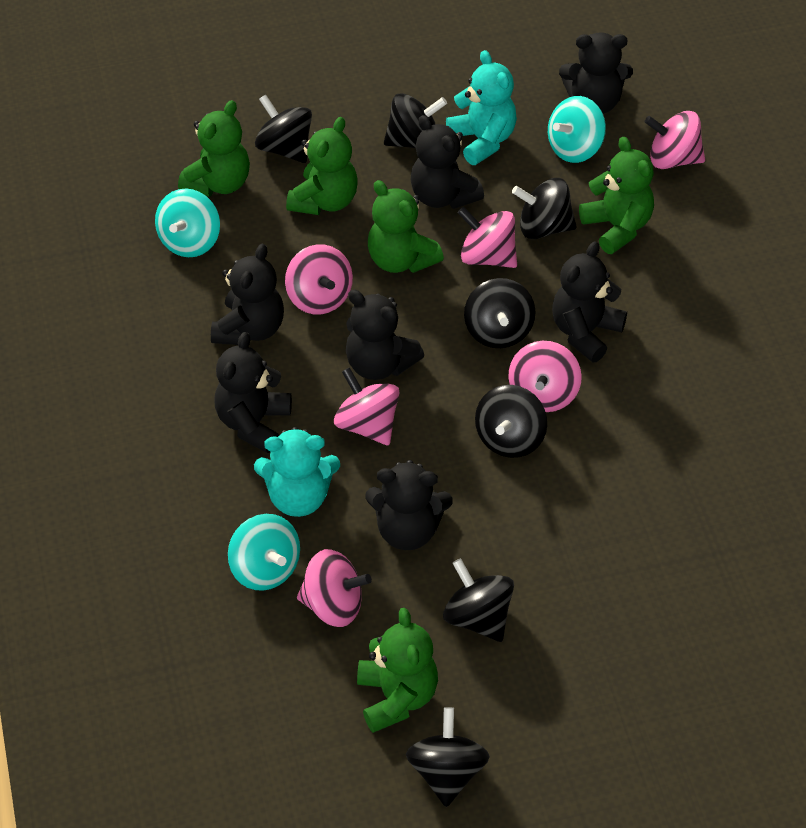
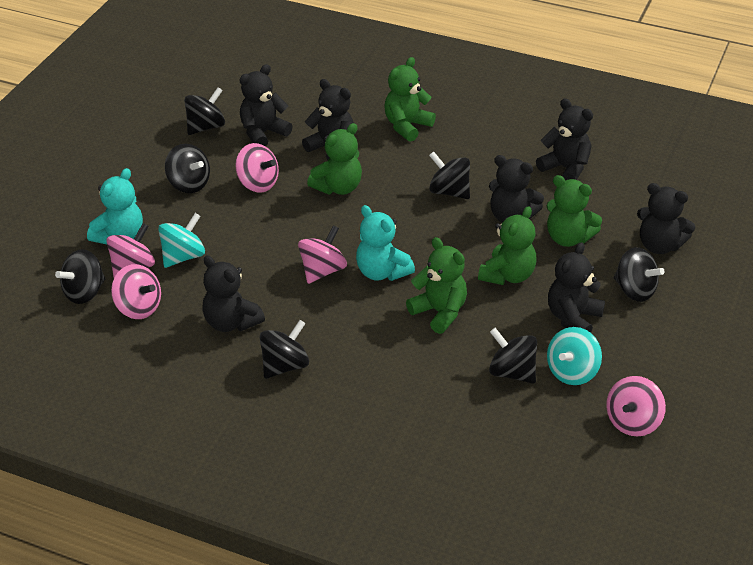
pink spinning top: [285,244,353,314] [297,549,372,627] [334,367,400,446] [457,207,517,268] [508,341,582,412] [645,111,705,169] = 6 -> [106,223,155,277] [111,264,161,319] [235,143,279,193] [298,225,347,284] [606,376,666,437] = 5
turquoise spinning top: [155,188,220,257] [228,514,300,591] [548,96,606,163] = 3 -> [158,213,205,268] [547,327,602,385] = 2

